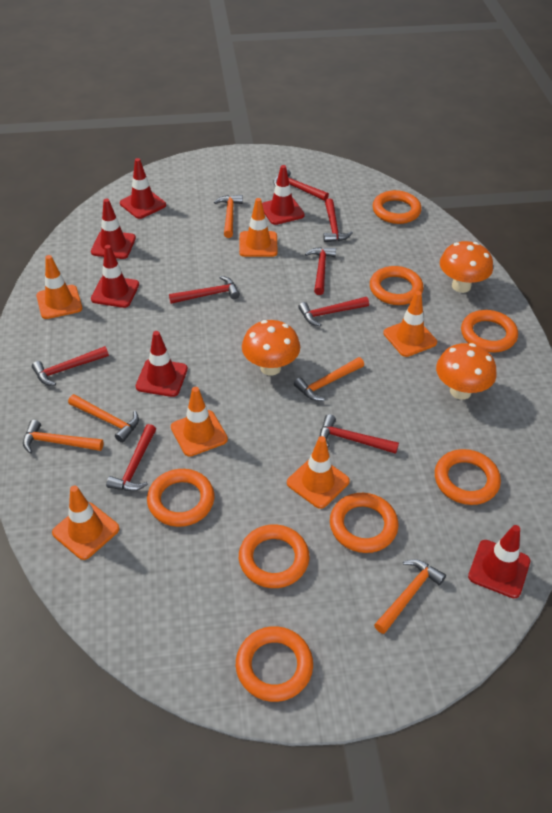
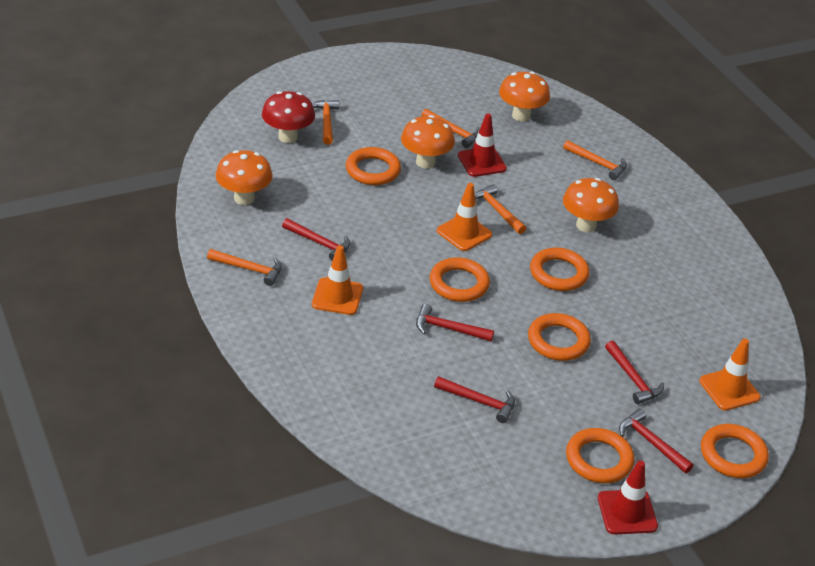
orange mushroom: [242,320,300,376] [436,343,496,400] [440,241,493,293] = 3 -> [215,150,273,205] [401,115,455,168] [499,72,550,121] [563,178,619,232] = 4
orange ring: [147,469,214,527] [236,626,313,702] [239,525,309,588] [330,493,398,553] [370,266,424,305] [373,190,421,224] [435,449,501,505] [461,310,518,352] = 8 -> [346,147,401,185] [430,257,490,302] [528,313,591,361] [530,248,590,291] [566,428,634,483] [701,424,769,478] = 6
orange traffic cone: [36,255,82,319] [52,486,119,560] [171,387,228,457] [239,198,278,257] [287,436,350,509] [383,291,437,357] = 6 -> [312,245,363,315] [437,183,492,251] [699,338,761,411] = 3
red hammer: [32,346,109,386] [106,424,156,491] [169,276,240,304] [273,168,329,201] [298,297,369,326] [305,247,336,295] [320,414,399,454] [323,198,353,242] = 8 -> [282,218,350,261] [416,304,494,341] [434,376,515,423] [605,340,664,404] [619,408,693,473] = 5
red mushroom: none = 0 -> [262,91,315,143] = 1
red traffic cone: [91,199,136,259] [91,245,139,308] [120,158,166,219] [136,331,188,397] [262,165,305,225] [468,525,530,598] = 6 -> [458,113,507,177] [598,460,658,534] = 2

